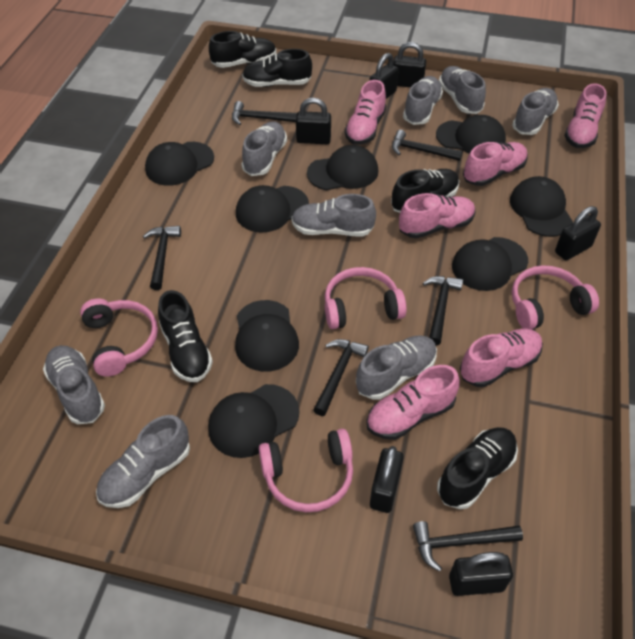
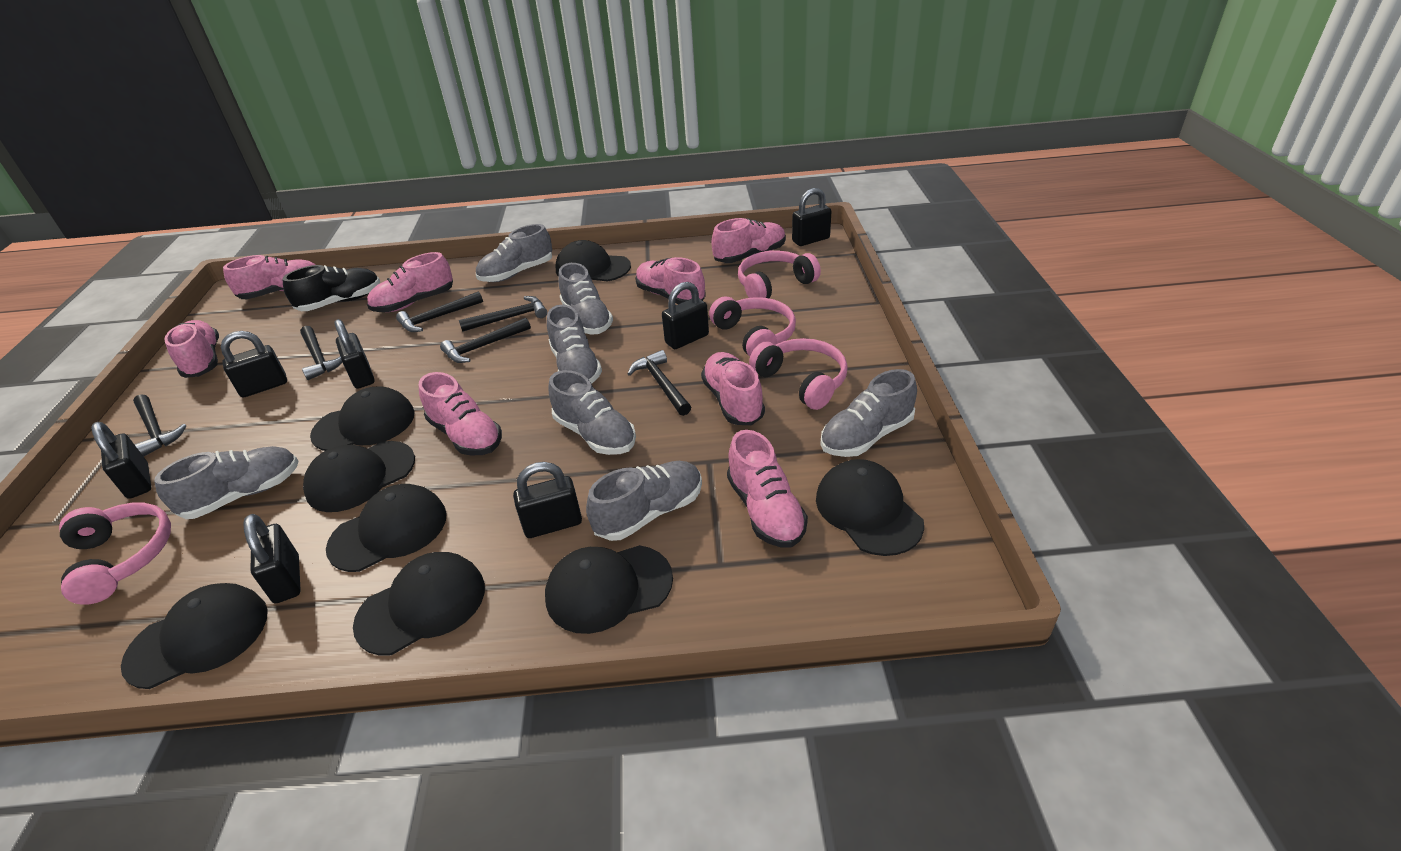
black padlock: [296,98,331,144] [369,53,399,99] [370,446,404,513] [393,42,426,88] [449,552,513,596] [555,206,601,260] = 6 -> [91,422,152,499] [221,331,287,397] [243,514,301,603] [334,319,375,389] [513,462,582,538] [662,282,709,349] [792,188,831,246] = 7
black shoe: [158,290,213,382] [209,31,276,68] [242,49,312,87] [391,169,459,213] [437,427,518,509] = 5 -> [283,265,380,311] = 1
grey shoe: [43,345,105,424] [96,415,190,508] [242,121,287,176] [291,194,376,236] [356,335,437,400] [403,76,443,125] [439,66,486,114] [512,88,559,135] = 8 -> [154,446,299,519] [476,224,552,282] [547,305,602,384] [548,370,636,455] [559,263,613,335] [586,461,702,541] [820,369,917,457] = 7
pink shoe: [345,80,386,145] [366,365,459,440] [399,193,476,238] [460,329,543,387] [463,142,528,186] [564,83,607,148] = 6 -> [164,320,219,378] [223,255,316,299] [367,252,453,312] [419,372,502,455] [635,257,706,304] [701,352,765,425] [711,218,786,263] [727,430,808,548] = 8

